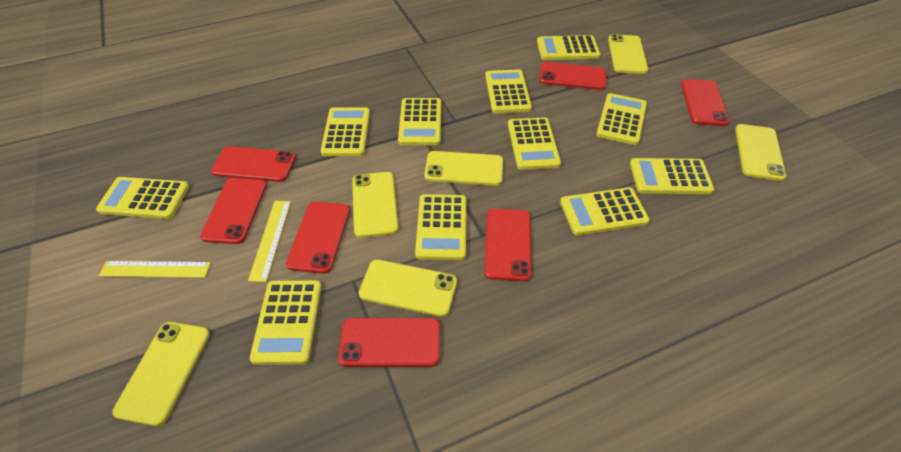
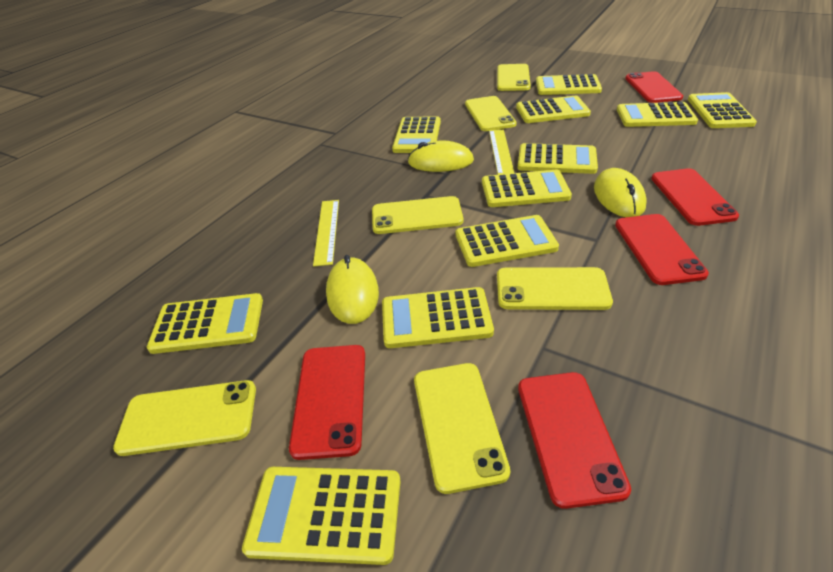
red phone: [200,178,267,244] [211,146,296,182] [286,201,350,274] [338,318,440,367] [484,209,532,282] [539,62,606,90] [681,79,730,126] = 7 -> [289,345,365,460] [518,372,631,509] [615,214,709,285] [625,71,683,103] [651,168,739,226] = 5
yellow mouse: none = 0 -> [326,255,379,324] [408,141,474,172] [594,168,647,217] = 3

